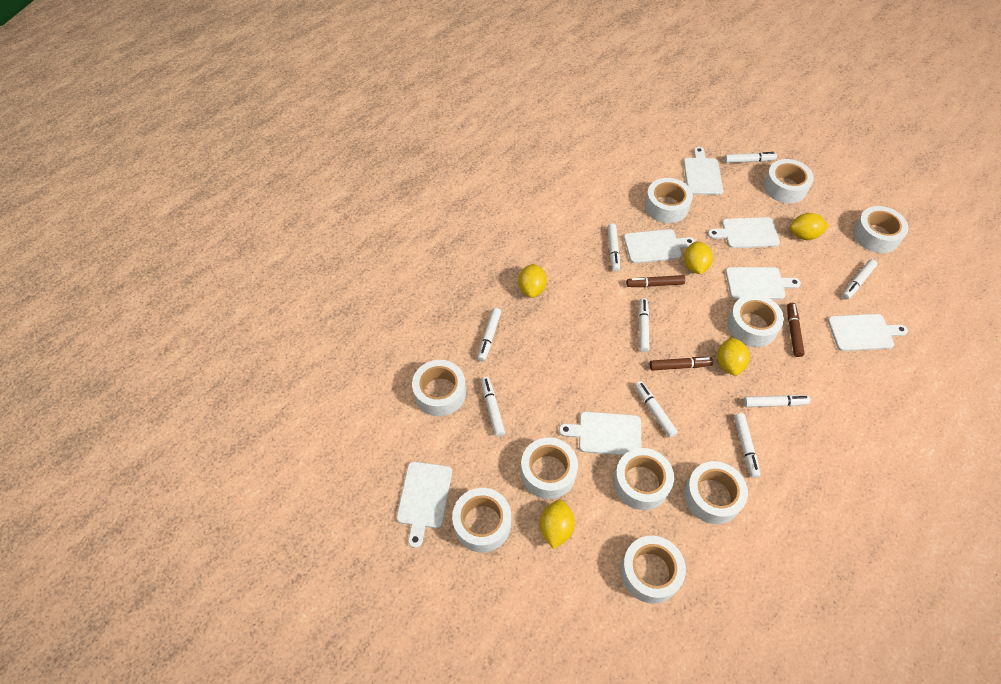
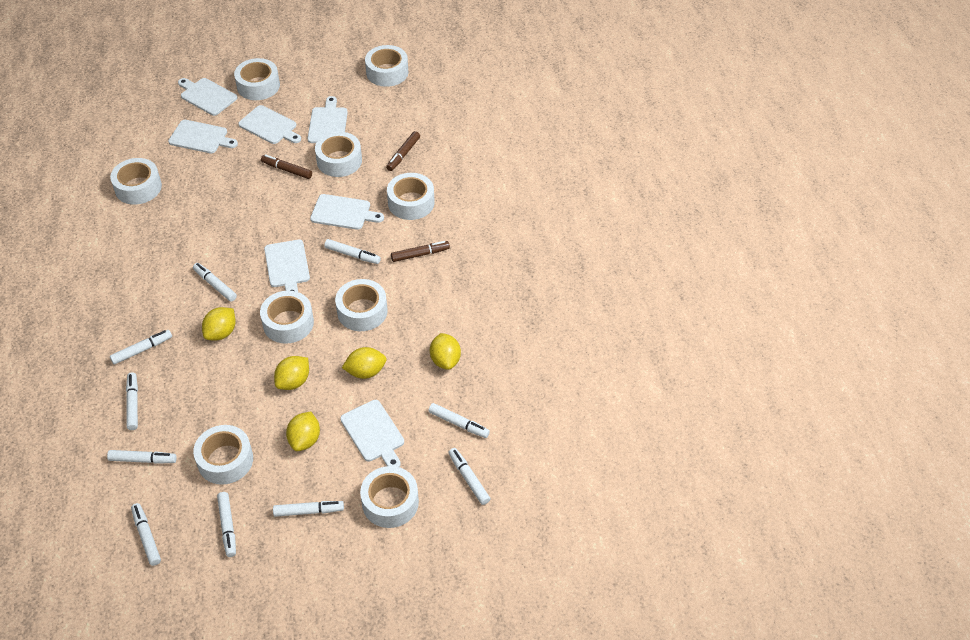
white marker: [477,308,501,361] [481,377,505,437] [607,224,620,272] [635,381,678,438] [638,298,650,352] [724,152,777,163] [734,413,760,478] [743,395,810,407] [842,259,877,300] = 9 -> [107,450,177,464] [110,330,172,365] [126,372,138,430] [131,503,161,566] [193,263,237,302] [217,492,236,557] [273,501,344,517] [324,239,381,264] [428,403,490,438] [448,448,490,505] = 10
white tape: [412,360,466,416] [452,488,511,552] [521,437,578,499] [613,448,674,510] [620,536,686,604] [645,178,693,223] [684,461,748,524] [727,294,784,347] [763,159,814,204] [853,206,909,253] = 10 -> [110,158,162,205] [193,425,253,485] [234,58,280,100] [260,291,314,344] [315,132,362,177] [335,279,388,331] [360,466,419,528] [365,45,409,87] [387,173,435,220] = 9

